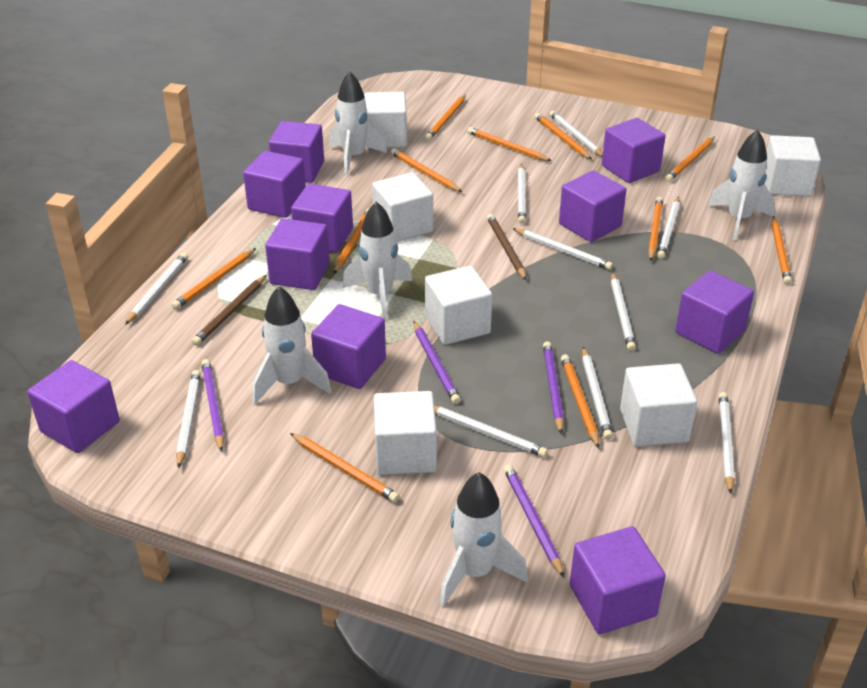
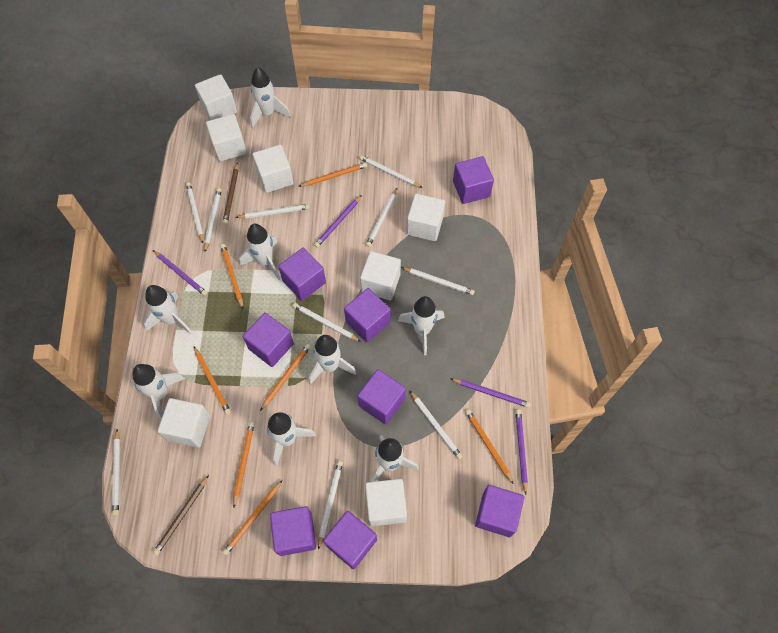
orange pencil: [172,248,256,309] [290,433,400,502] [334,208,369,274] [390,149,462,192] [425,95,466,140] [467,127,552,161] [535,113,592,159] [561,354,600,448] [648,197,663,261] [665,136,715,182] [771,216,792,285] = 11 -> [194,347,231,415] [220,244,243,309] [223,480,283,555] [233,422,255,508] [260,344,311,411] [298,163,367,187] [465,409,514,484] = 7
purple cube: [27,360,120,453] [243,151,306,218] [265,218,330,290] [269,121,324,182] [291,184,353,253] [311,304,386,389] [559,170,626,242] [570,526,666,634] [602,118,665,183] [675,271,754,354] = 10 -> [243,313,294,367] [270,506,316,556] [278,248,326,301] [323,511,377,569] [344,288,391,342] [357,369,406,425] [453,156,494,204] [475,485,524,537] = 8
white cube: [364,92,407,148] [372,172,433,242] [374,391,437,475] [425,265,492,345] [620,363,697,447] [765,135,821,197] = 6 -> [158,398,210,448] [195,74,237,120] [206,114,247,162] [253,145,294,193] [360,251,401,300] [365,479,407,526] [407,194,445,241] = 7
white rocket: [252,286,332,405] [329,71,387,176] [343,201,412,320] [439,472,528,607] [708,130,775,240] = 5 -> [133,364,185,421] [143,285,192,334] [239,224,280,280] [250,67,291,128] [267,412,316,467] [309,335,356,385] [371,435,419,482] [398,296,445,355] = 8

